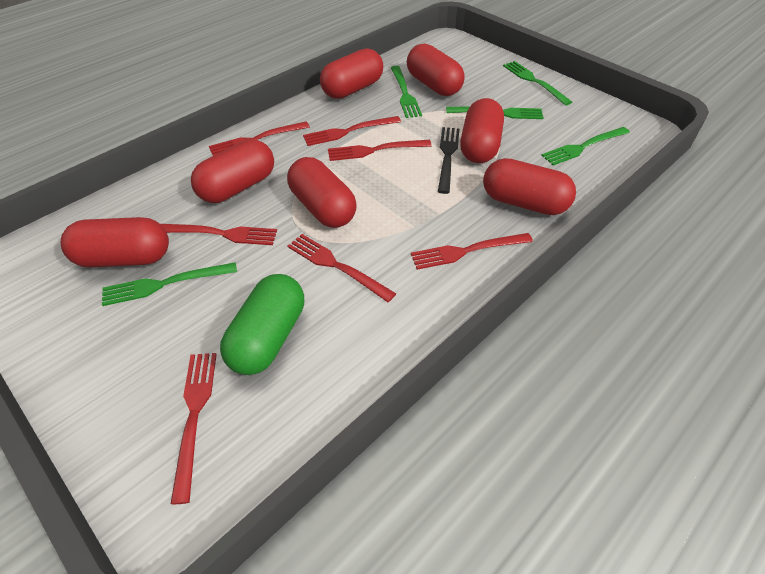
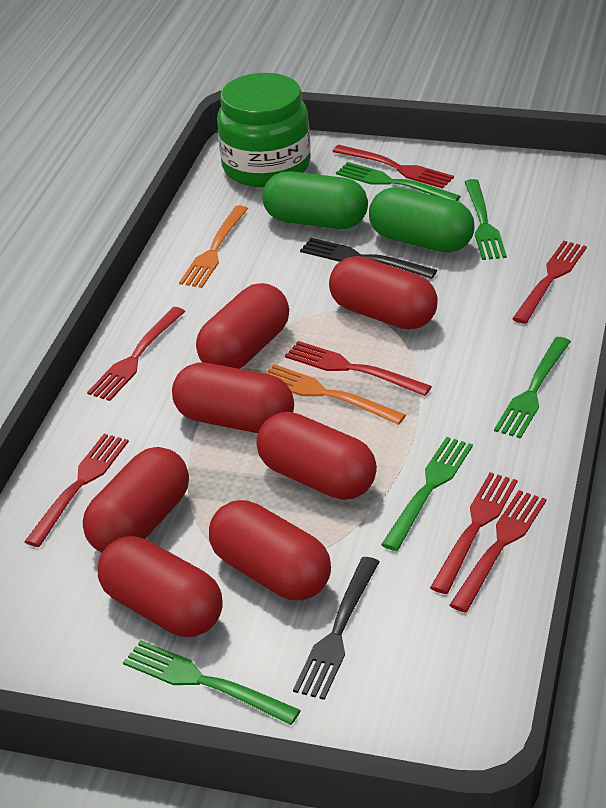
black fork: [438,127,460,194] = 1 -> [293,557,379,700] [300,238,437,279] = 2
green capsule: [220,274,304,375] = 1 -> [262,171,368,229] [369,187,475,253] = 2
green jar: none = 0 -> [217,73,311,187] = 1
orange fork: none = 0 -> [179,205,248,288] [265,364,406,425] = 2

